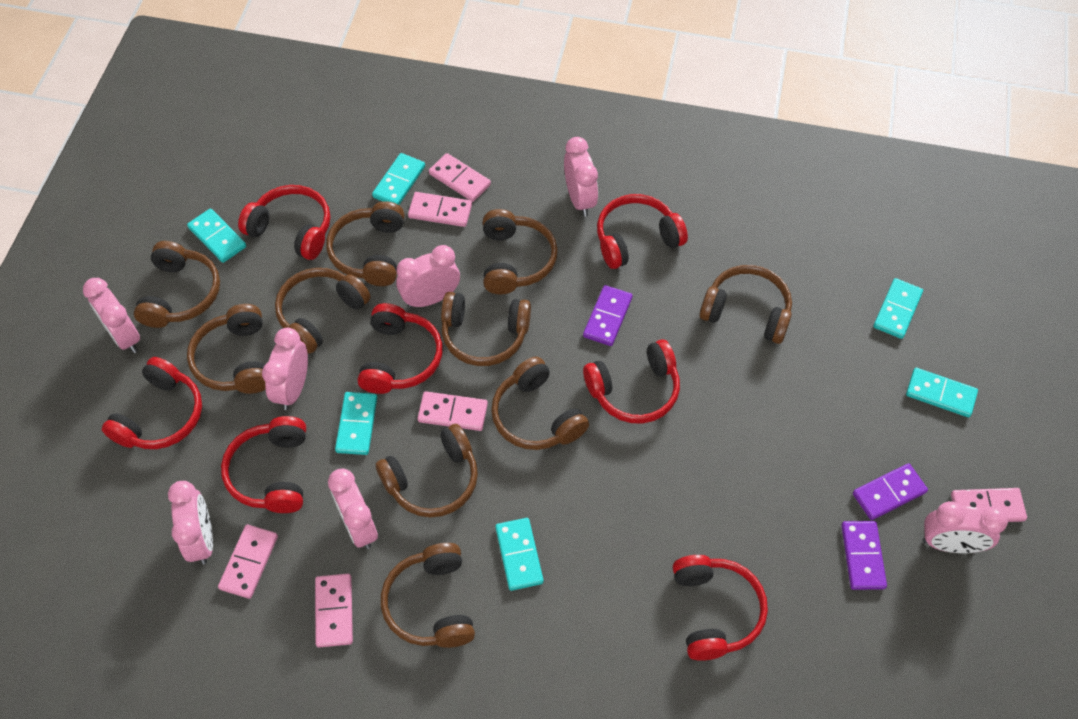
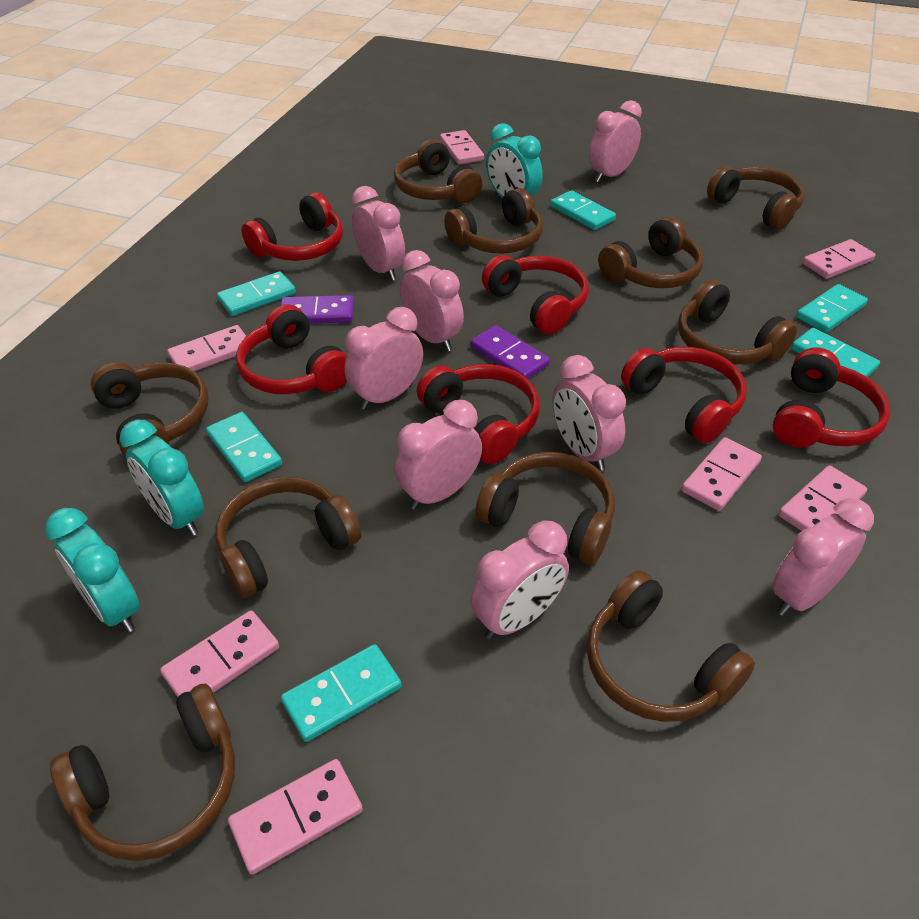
pink clock: [83,278,140,353] [168,481,213,564] [262,328,308,410] [328,469,378,549] [397,245,460,308] [564,137,598,217] [923,501,1008,553] = 7 -> [344,307,423,410] [352,186,405,281] [394,400,482,510] [400,250,464,351] [470,520,569,639] [552,355,626,471] [589,100,642,183] [772,498,874,616] = 8
pink domino: [218,524,278,599] [315,574,353,647] [408,192,472,227] [418,391,488,431] [429,153,491,202] [951,488,1027,522] = 6 -> [160,611,279,697] [167,325,253,371] [228,759,363,875] [440,130,484,164] [681,437,762,511] [778,465,867,531] [803,239,876,279] = 7
purple domino: [583,285,633,346] [841,521,887,590] [853,463,928,520] = 3 -> [281,295,354,324] [470,325,550,379] = 2
red headphones: [102,357,202,449] [221,416,306,513] [238,185,330,260] [358,303,443,394] [583,339,680,424] [597,194,688,269] [673,555,768,661] = 7 -> [236,305,347,394] [241,192,343,261] [417,364,540,464] [482,255,589,334] [621,347,747,443] [773,347,890,448] = 6
turquoise clock: none = 0 -> [45,508,140,632] [120,419,204,536] [486,123,543,198] = 3

